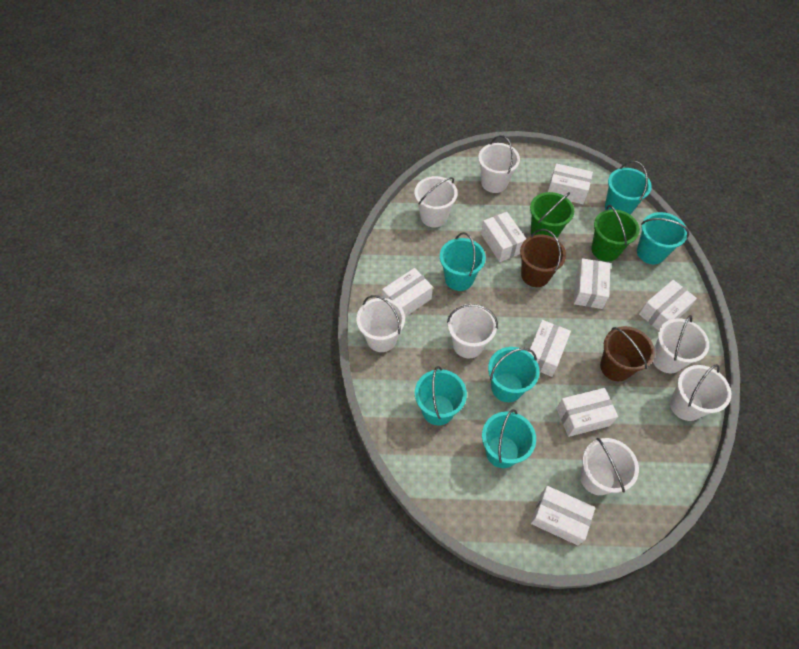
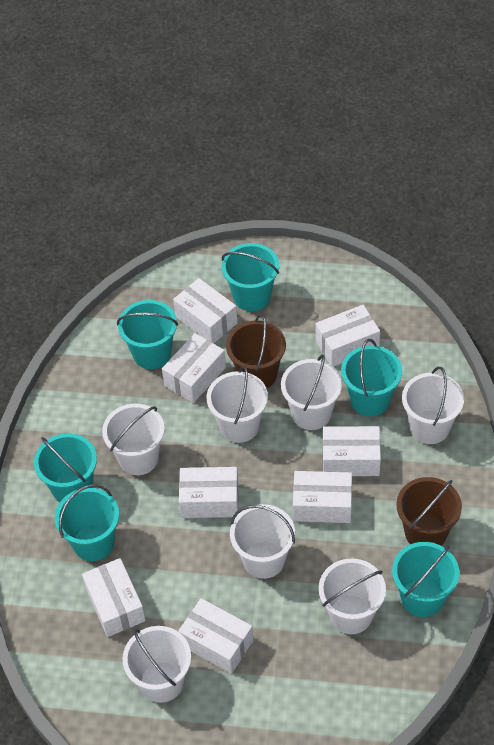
green bucket: [530,192,574,238] [591,205,640,262] = 2 -> none = 0

